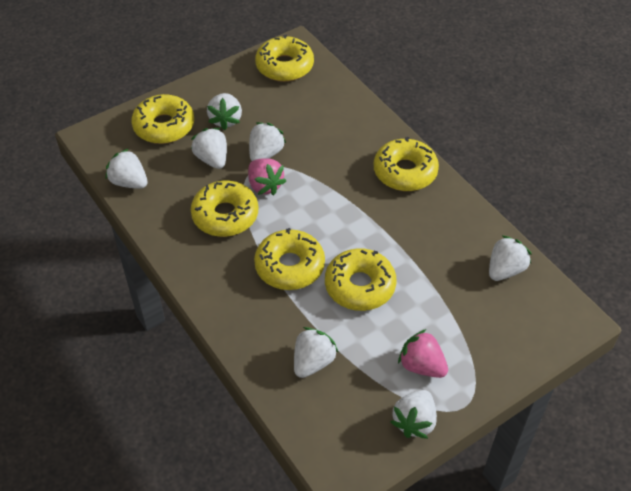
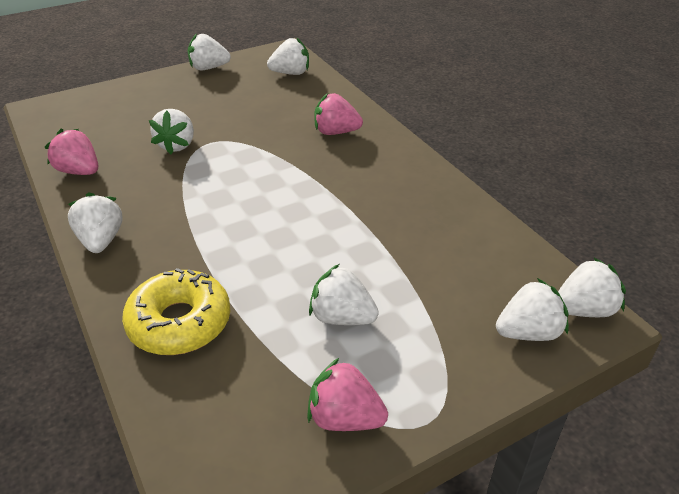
pink strawberry: [248,158,286,195] [398,329,448,378] = 2 -> [45,129,98,175] [307,357,388,431] [314,93,363,135] = 3
yellow donut: [131,94,194,144] [191,181,258,237] [254,228,325,290] [255,35,314,82] [325,248,396,311] [374,137,439,191] = 6 -> [122,268,230,355] = 1

